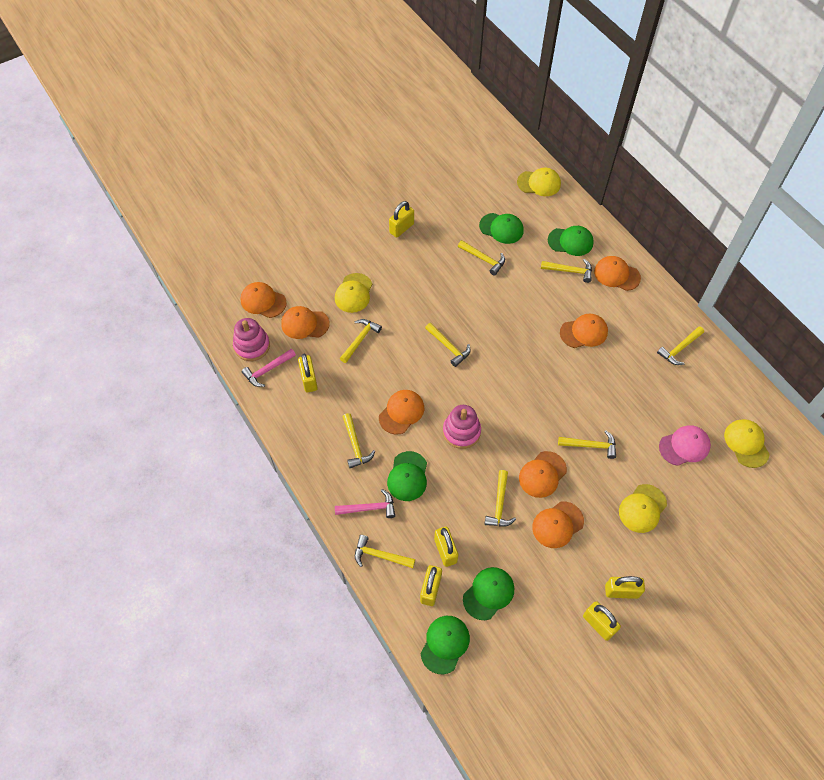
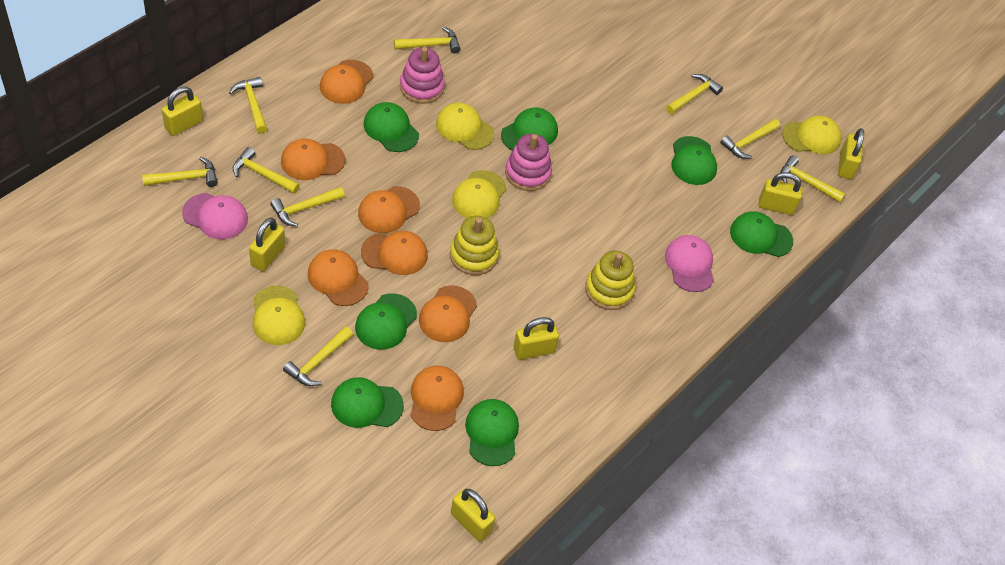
green cap: [387,451,427,501] [421,616,470,674] [463,567,514,620] [479,213,524,244] [548,226,594,256] = 5 -> [331,377,404,428] [355,293,417,350] [364,102,419,152] [465,399,519,466] [501,107,558,151] [671,136,717,185] [730,211,793,257] = 7
pink cap: [659,425,711,466] = 1 -> [182,193,248,239] [665,235,714,292] = 2
pink hammer: [242,349,296,387] [335,489,395,518] = 2 -> none = 0
yellow stacking toy: none = 0 -> [450,216,499,275] [585,251,635,310] = 2

